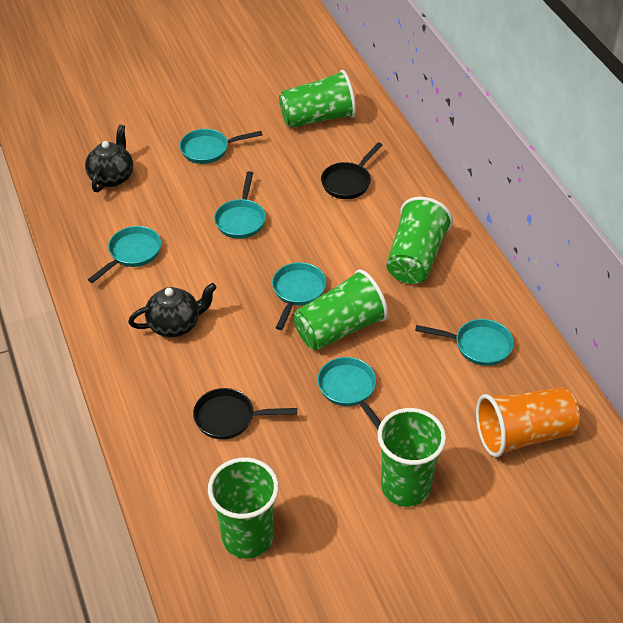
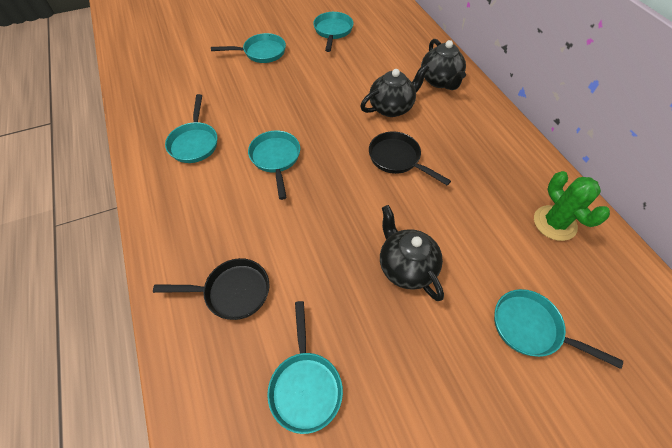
black teapot: [85,124,133,192] [128,283,217,337] = 2 -> [360,64,429,117] [380,205,444,301] [421,39,466,90] = 3
green cactus: none = 0 -> [534,171,610,241] = 1
green cup: [208,457,279,559] [279,70,356,128] [294,269,388,351] [377,408,446,507] [386,197,453,284] = 5 -> none = 0
orange cup: [476,387,580,457] = 1 -> none = 0

